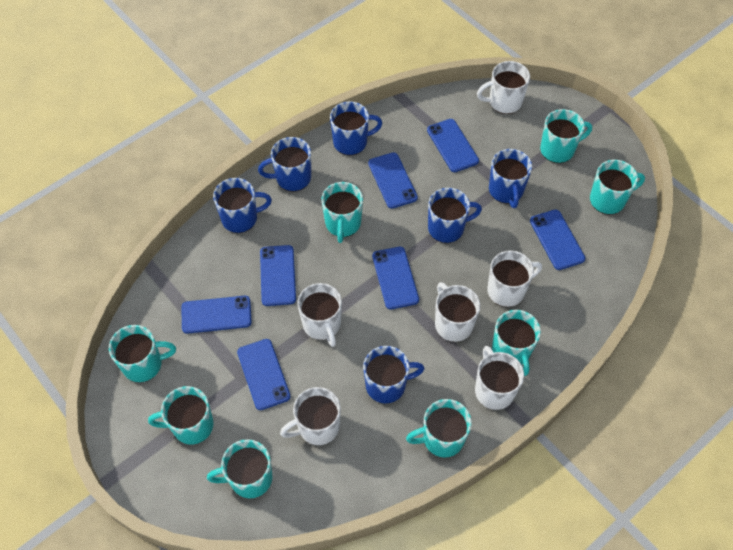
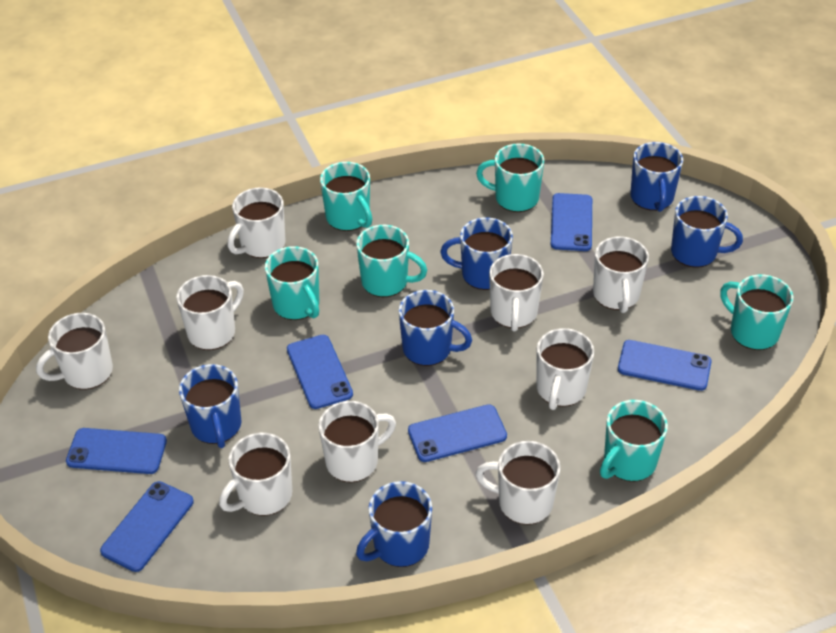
blue phone: [181,296,252,334] [237,339,291,410] [260,245,296,306] [368,152,418,209] [372,247,419,309] [427,119,479,172] [530,209,585,270] = 7 -> [66,428,167,474] [100,481,194,572] [287,335,353,409] [408,404,507,462] [551,193,592,251] [618,340,712,391] = 6
turquoise mug: [109,325,176,382] [148,386,214,444] [207,439,272,498] [321,182,363,243] [406,399,472,458] [492,310,541,376] [540,109,592,163] [590,160,645,215] = 8 -> [265,246,319,320] [320,162,372,231] [356,225,427,297] [476,143,544,212] [600,400,668,482] [720,274,793,350] = 6
white mug: [280,387,341,445] [297,283,342,347] [435,282,480,342] [475,346,524,410] [477,61,530,114] [487,251,542,307] = 6 -> [36,313,113,390] [176,275,244,350] [219,433,292,516] [228,187,285,258] [318,401,396,482] [475,441,560,525] [489,254,544,332] [536,328,594,410] [593,236,649,313] = 9

